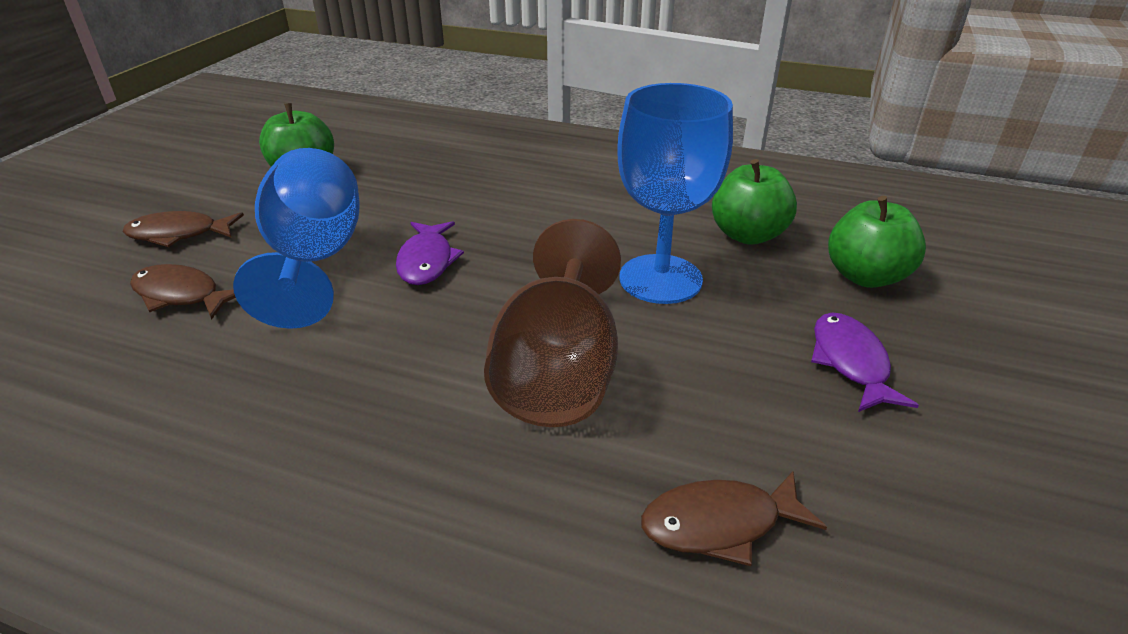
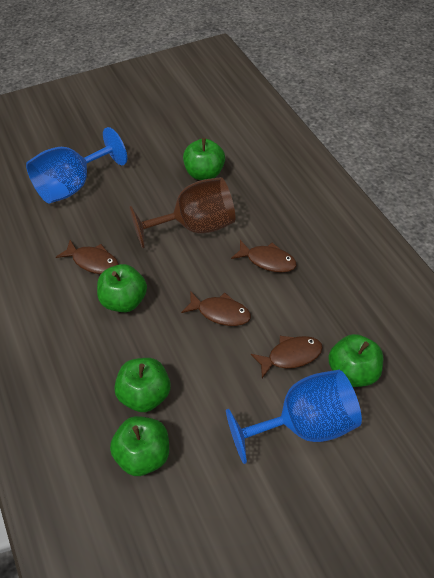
brown fish: [123,211,244,247] [130,264,236,320] [641,472,827,566] = 3 -> [56,240,119,274] [181,291,251,326] [231,240,297,273] [251,336,323,378] = 4
green apple: [259,103,334,167] [712,159,797,245] [828,196,926,288] = 3 -> [97,264,147,312] [110,416,169,476] [114,358,171,412] [183,138,225,180] [328,334,383,387] = 5
purple fish: [396,221,464,285] [811,313,919,412] = 2 -> none = 0

